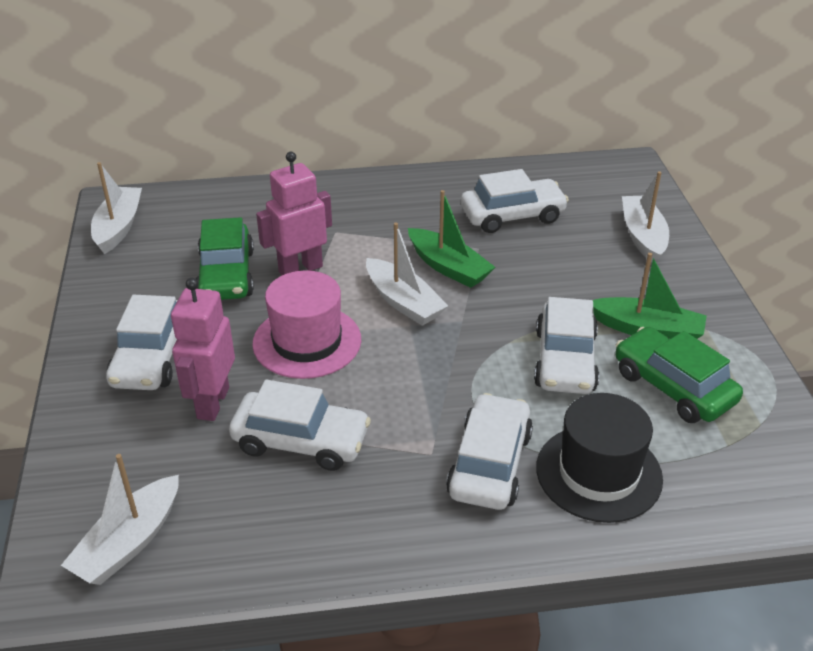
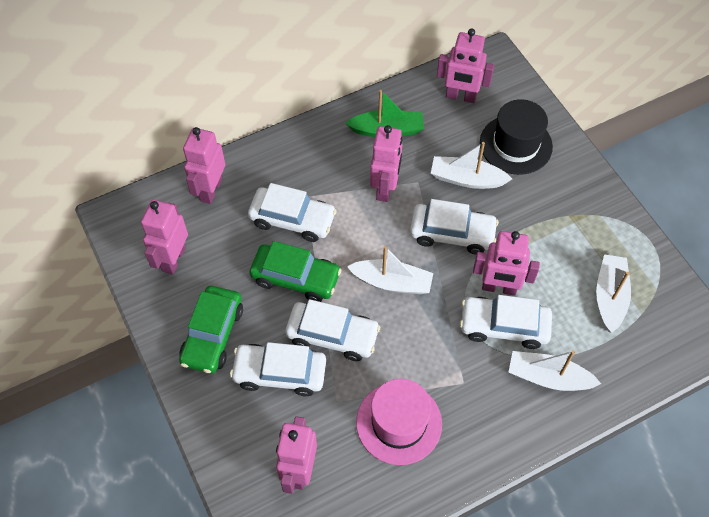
green boat: [408,190,495,288] [593,253,707,339] = 2 -> [345,90,424,137] = 1
pink robot: [171,278,235,421] [256,152,332,275] = 2 -> [141,200,188,274] [183,127,225,204] [276,416,317,494] [370,125,402,202] [437,28,494,103] [473,231,540,296] = 6

